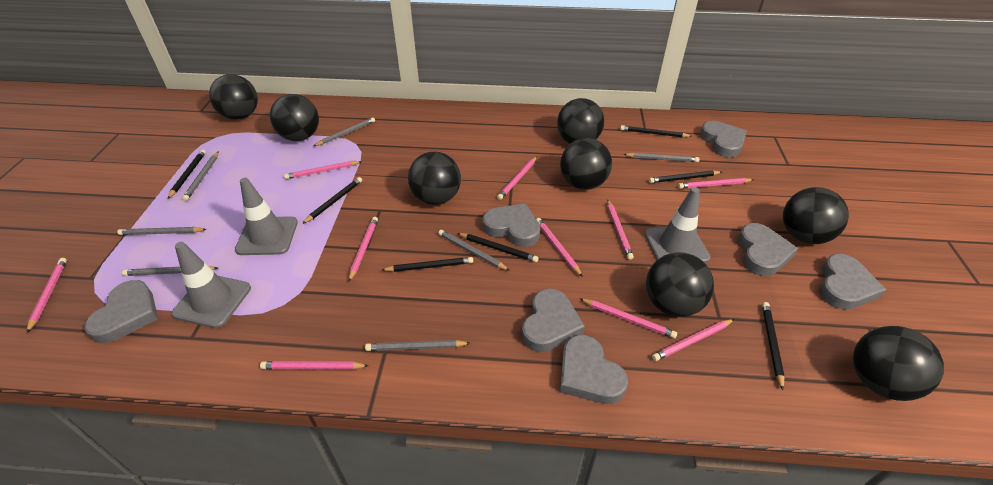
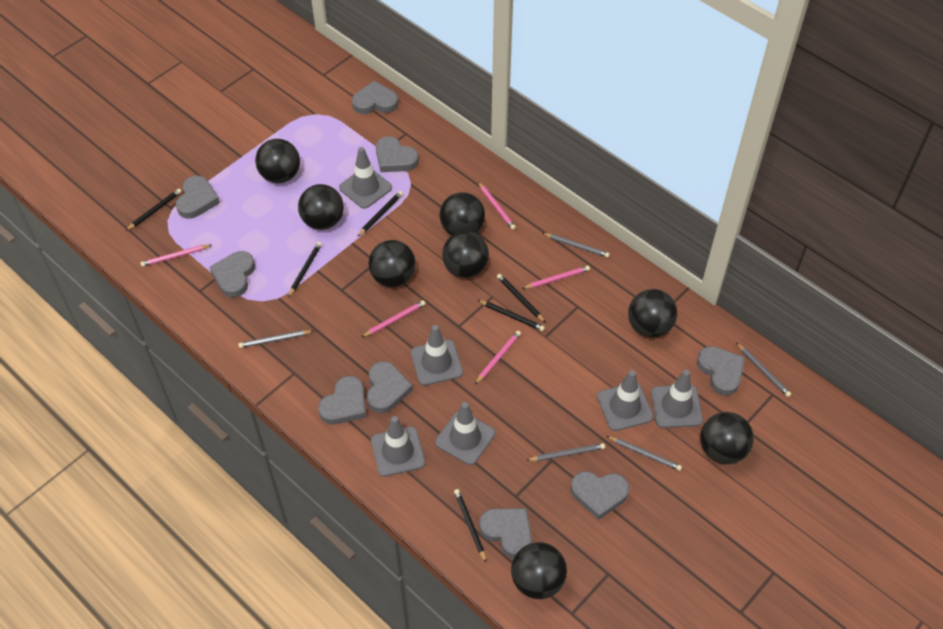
black pencil: [168,150,206,199] [302,177,362,224] [382,257,473,272] [457,233,539,262] [620,125,692,138] [649,171,722,183] [762,302,785,390] = 7 -> [126,189,182,231] [288,242,322,297] [357,191,403,237] [454,489,486,562] [478,300,545,331] [497,274,546,323] = 6
grey heart: [84,280,158,343] [483,203,540,247] [522,288,585,352] [560,335,628,404] [700,121,747,157] [738,223,798,276] [819,254,886,310] = 7 -> [176,176,220,219] [210,251,255,297] [318,376,366,425] [352,81,398,114] [367,361,413,413] [376,136,419,172] [479,508,532,558] [571,471,629,520] [697,346,745,396] = 9
grey pencil: [117,227,207,235] [122,266,218,276] [182,151,219,201] [313,117,375,146] [365,340,470,351] [438,230,510,271] [623,153,699,162] = 7 -> [238,330,313,348] [526,443,605,461] [542,233,610,258] [606,436,682,471] [736,343,791,397] = 5
grey traffic cone: [172,242,251,328] [235,178,298,255] [645,187,710,263] = 3 -> [339,147,392,209] [371,416,425,477] [411,325,463,386] [435,402,495,465] [597,370,653,431] [651,370,703,428] = 6
pink pencil: [27,258,67,333] [260,361,369,370] [284,161,362,179] [349,217,378,282] [497,157,537,200] [536,218,583,277] [580,299,677,339] [607,199,634,260] [652,319,734,361] [678,178,753,189] = 10 -> [140,245,212,267] [362,300,426,337] [475,331,521,384] [478,182,516,230] [522,266,590,289] = 5

